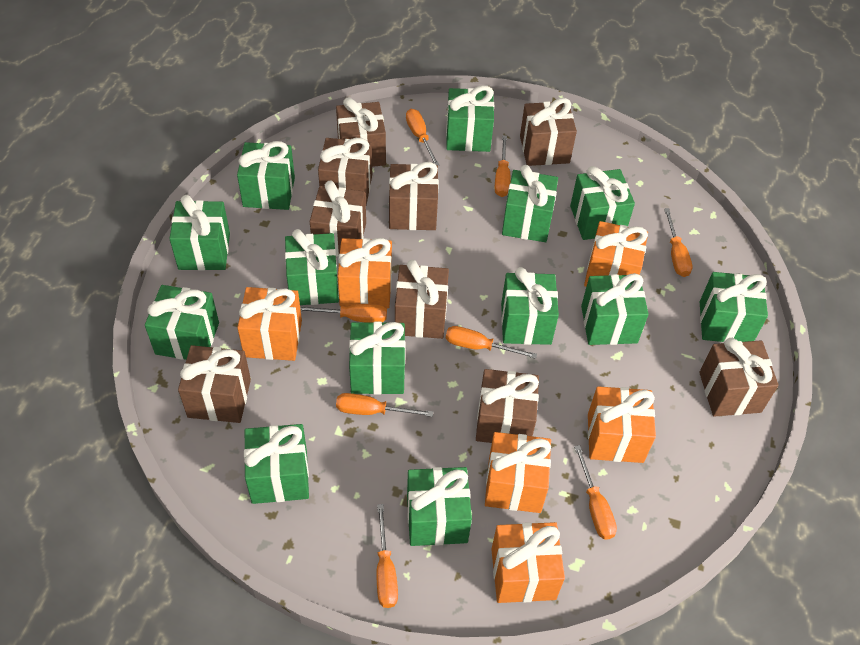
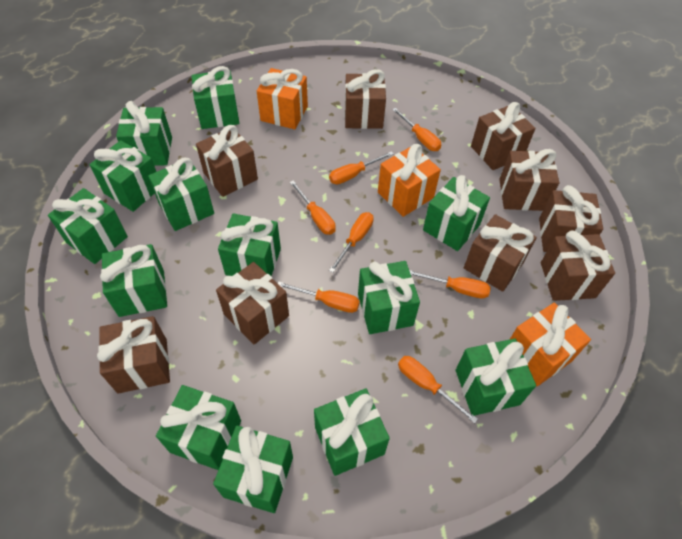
orange gift: [237,287,302,361] [338,238,392,309] [485,432,551,513] [491,522,565,603] [584,221,648,287] [588,386,656,463] = 6 -> [257,68,308,129] [378,144,441,217] [509,302,591,386] = 3
orange screwdriver: [300,304,387,323] [336,393,433,417] [376,504,398,608] [406,109,439,166] [446,326,537,359] [495,135,511,197] [574,445,617,539] [664,208,692,277] = 8 -> [277,281,360,313] [290,180,336,235] [329,151,394,184] [329,212,374,273] [392,108,441,151] [398,356,478,424] [409,270,491,299] = 7

